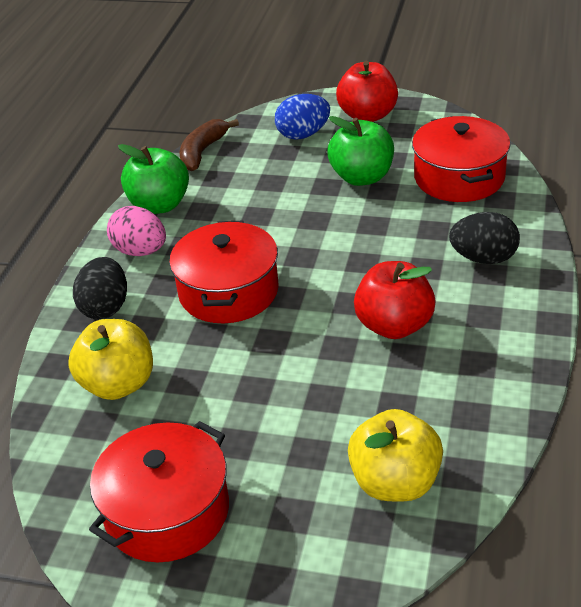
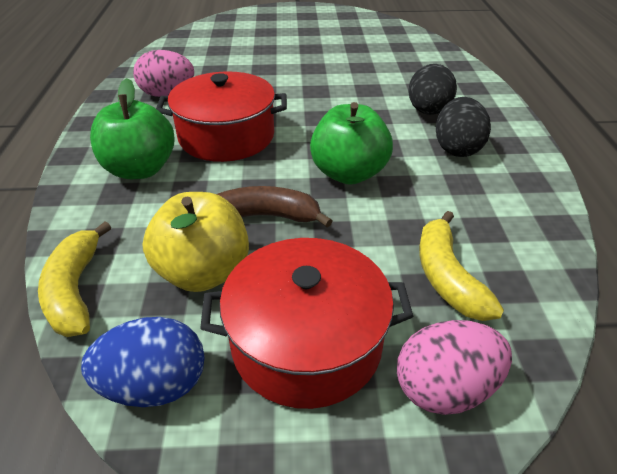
pink egg: [107,206,166,256] = 1 -> [133,50,194,97] [397,320,512,415] = 2
red apple: [336,61,398,122] [354,261,436,339] = 2 -> none = 0
red pot: [89,421,229,562] [169,221,279,323] [412,116,510,202] = 3 -> [156,71,287,162] [200,238,413,409] = 2
yellow apple: [68,319,153,400] [348,409,443,501] = 2 -> [142,192,249,292] = 1
yellow banana: none = 0 -> [38,222,111,337] [419,211,504,321] = 2

